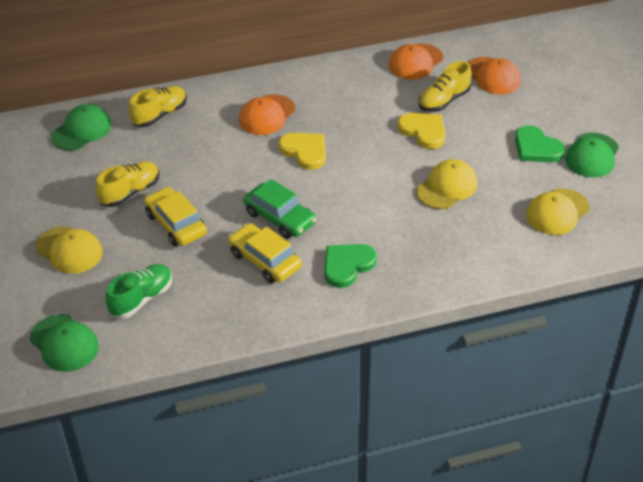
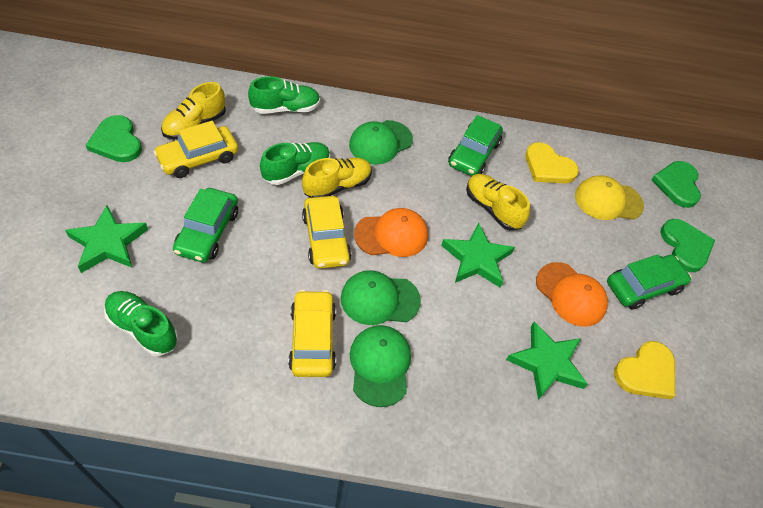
green car: [243,179,316,239] = 1 -> [173,188,238,262] [448,115,503,176] [607,255,692,310] = 3
green heart: [324,244,377,288] [515,125,565,162] = 2 -> [86,115,142,162] [651,161,701,208] [660,219,715,272] = 3
green shoe: [106,264,172,318] = 1 -> [104,291,178,356] [248,76,320,114] [260,142,330,185] = 3
green star: none = 0 -> [65,206,148,273] [441,222,515,288] [506,321,588,400] = 3
orange cap: [239,94,295,135] [389,44,443,80] [468,57,521,94] = 3 -> [354,208,428,257] [536,262,608,327] = 2
yellow cap: [35,226,103,274] [416,159,478,209] [526,188,590,235] = 3 -> [575,175,644,220] = 1
yellow car: [144,187,207,246] [228,223,302,283] = 2 -> [153,121,238,178] [288,290,336,377] [302,196,351,269] = 3

